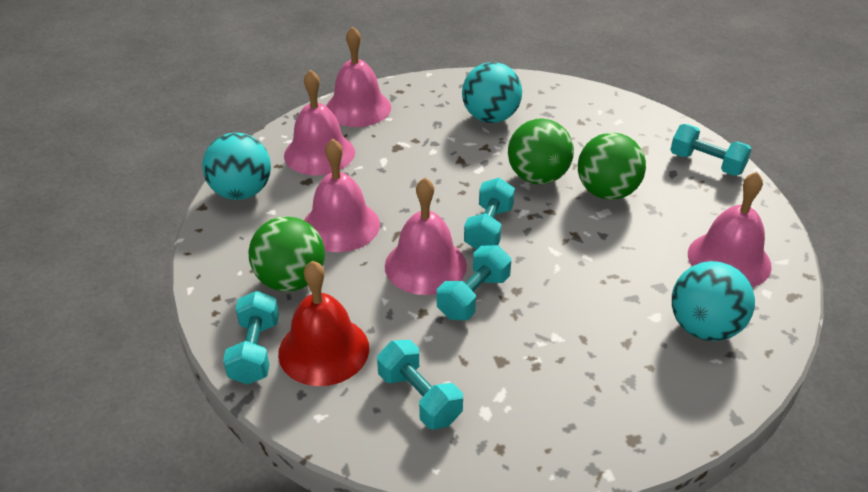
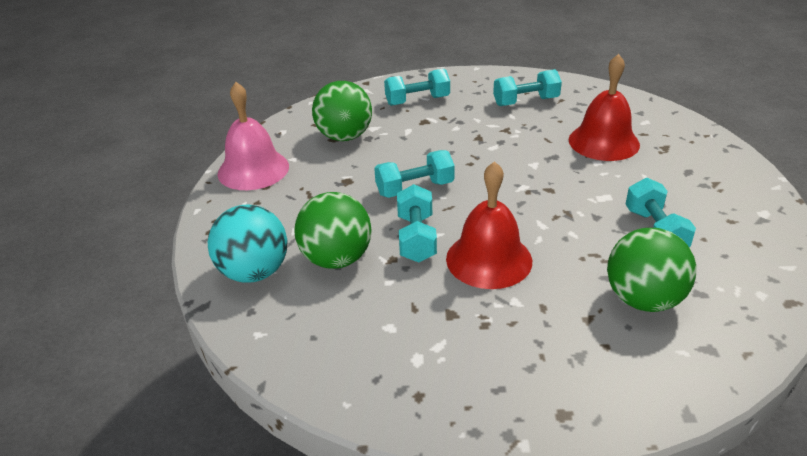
pink bell: [284,70,355,175] [304,139,380,252] [326,27,391,127] [385,178,467,295] [688,172,772,287] = 5 -> [217,82,289,190] = 1
red bell: [278,261,369,386] = 1 -> [446,161,532,289] [569,54,640,161] = 2
turquoise ball: [202,133,271,200] [462,62,522,123] [672,261,755,341] = 3 -> [208,204,288,283] = 1

